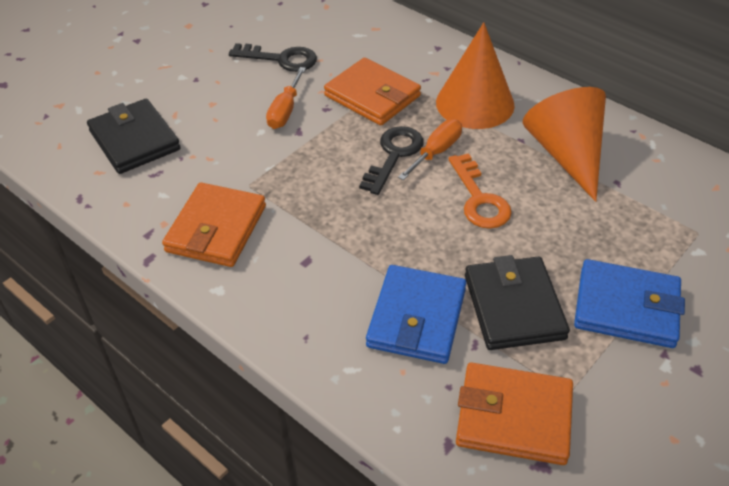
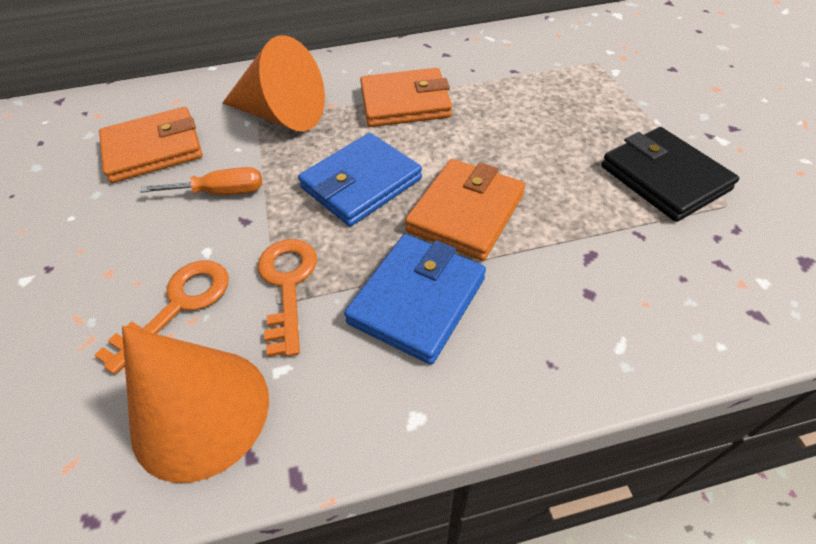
black key: [229,43,317,72] [359,126,424,195] = 2 -> none = 0
black wallet: [87,99,181,174] [465,255,570,350] = 2 -> [601,127,739,222] = 1
orange key: [449,153,512,229] = 1 -> [95,260,229,374] [258,239,317,357] = 2
orange screwdriver: [266,67,306,129] [398,119,462,180] = 2 -> [140,167,262,195] = 1

